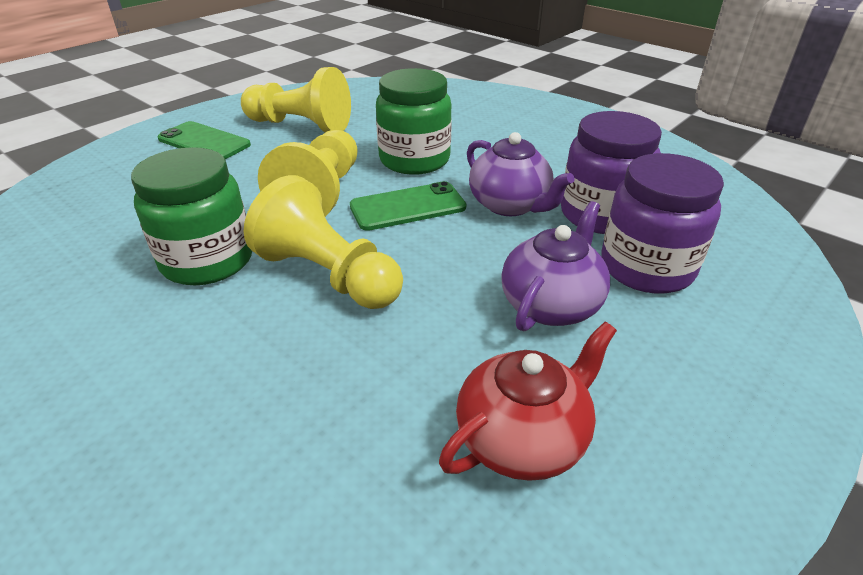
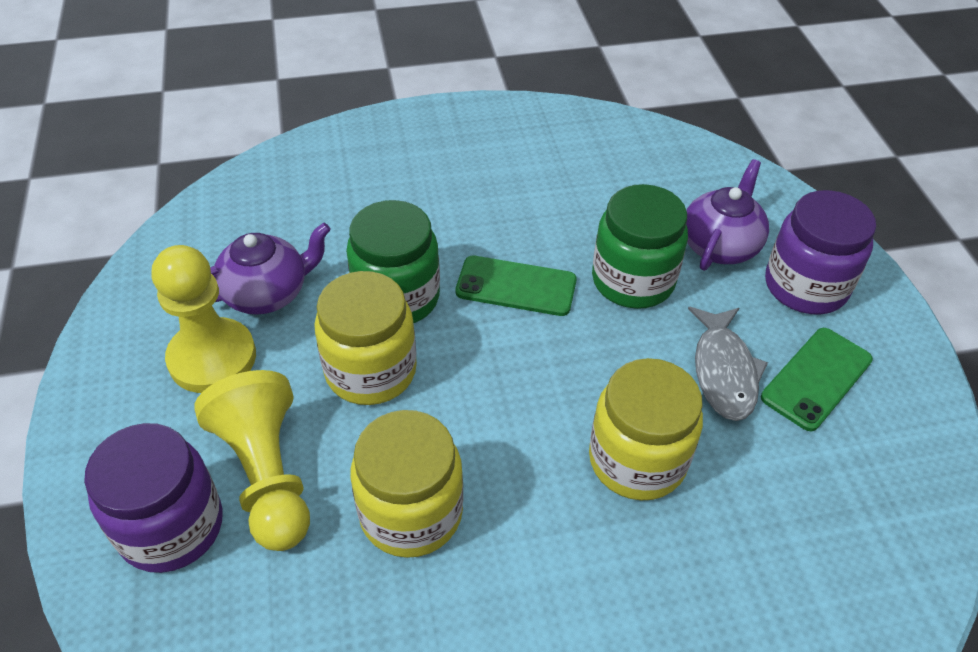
grey fish: none = 0 -> [688,307,768,421] = 1
red teapot: [439,322,617,481] = 1 -> none = 0
yellow jar: none = 0 -> [315,271,417,405] [350,410,463,558] [589,358,703,500] = 3
yellow pawn: [241,67,351,132] [243,175,403,309] [258,130,357,217] = 3 -> [152,245,256,393] [194,370,310,551] = 2

